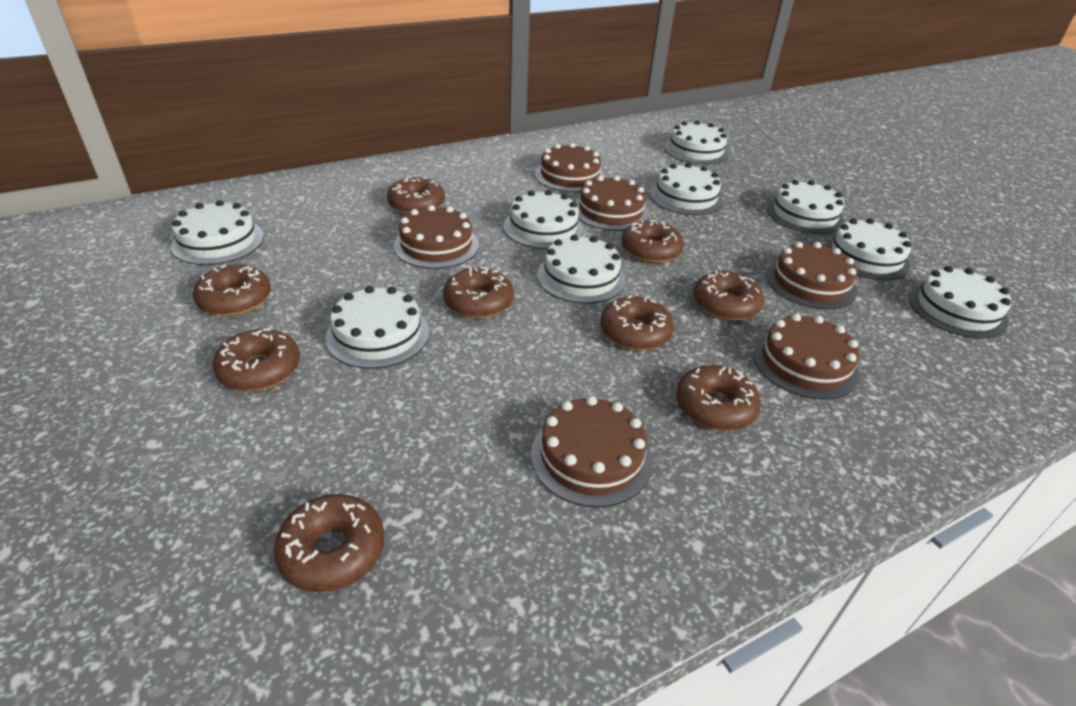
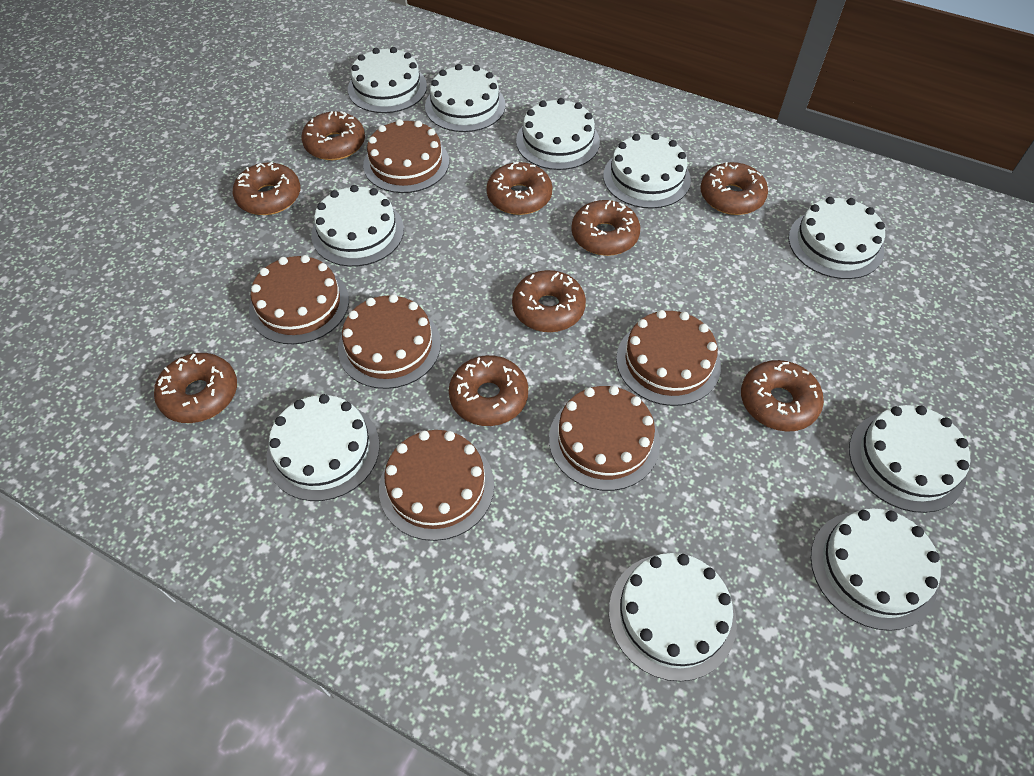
white cake: [171,200,264,265] [325,286,429,369] [504,190,584,249] [537,235,626,304] [650,163,723,215] [664,120,729,165] [767,180,844,234] [824,218,911,280] [909,266,1011,339] = 9 -> [267,394,380,501] [311,185,404,267] [348,47,427,113] [425,64,506,132] [516,98,600,170] [603,133,691,209] [609,553,737,682] [789,197,885,279] [811,509,941,631] [849,405,970,513] = 10

